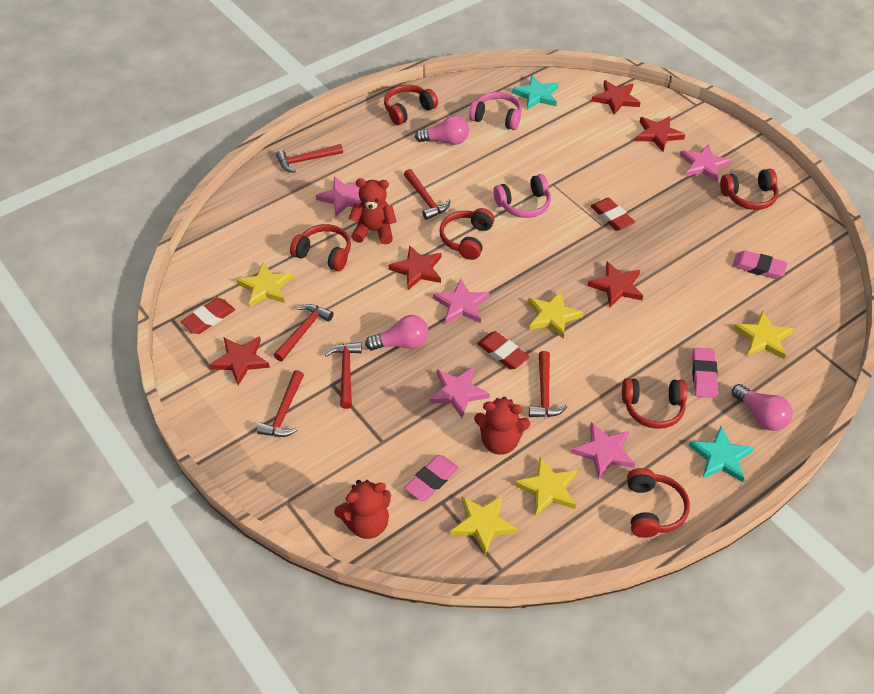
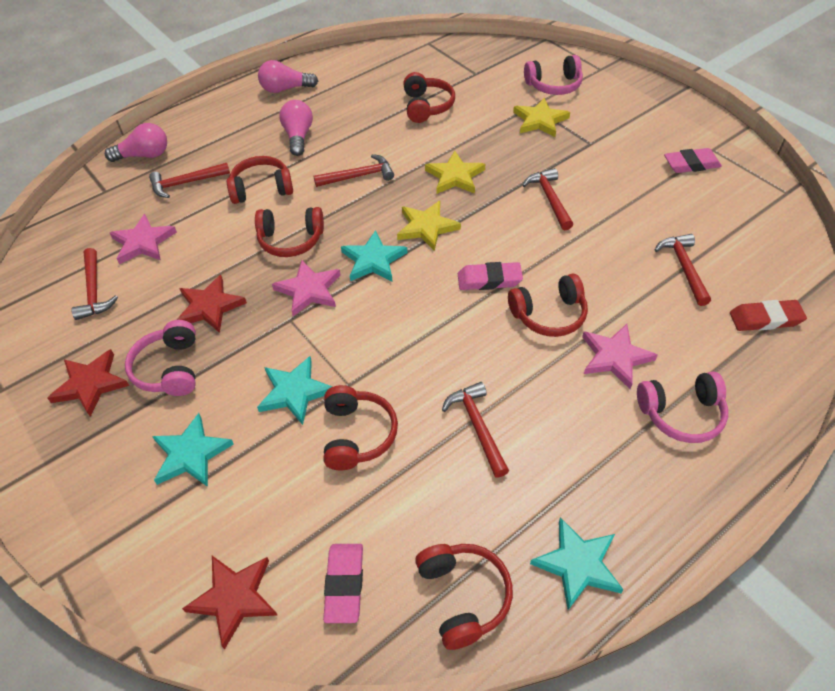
pink headphones: [469,92,522,130] [493,174,551,218] = 2 -> [125,320,196,396] [524,55,583,95] [637,372,728,443] = 3
pink star: [316,177,361,217] [429,366,490,418] [433,278,490,324] [571,422,635,480] [680,144,732,182] = 5 -> [110,214,177,264] [272,260,341,316] [582,324,658,389] = 3
red eraser: [181,298,235,334] [477,331,529,370] [590,198,635,231] = 3 -> [730,300,807,331] = 1
red star: [209,336,270,386] [388,245,441,290] [587,262,643,307] [592,80,641,115] [635,116,685,152] = 5 -> [47,349,129,417] [177,275,247,333] [182,556,277,649] = 3
red teddy bear: [334,480,391,539] [349,178,396,244] [474,397,530,455] = 3 -> none = 0
turquoise star: [512,75,559,110] [689,426,754,482] = 2 -> [152,413,234,487] [257,356,333,425] [341,230,407,281] [530,517,623,610] = 4
yellow star: [236,262,293,307] [451,495,518,556] [514,457,577,516] [528,291,584,339] [733,310,794,359] = 5 -> [397,201,461,251] [425,151,485,194] [513,98,570,137] = 3

